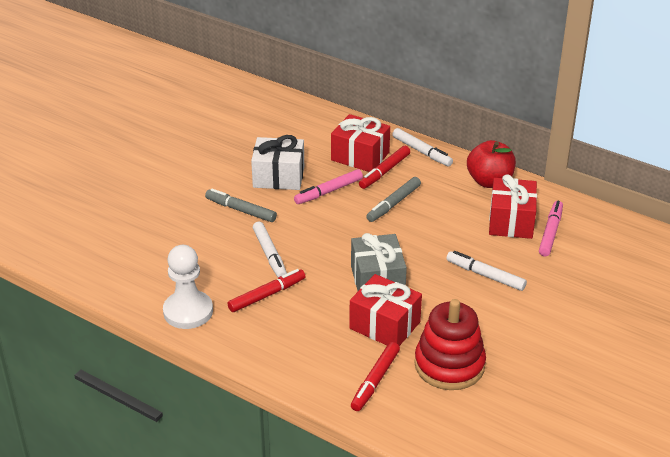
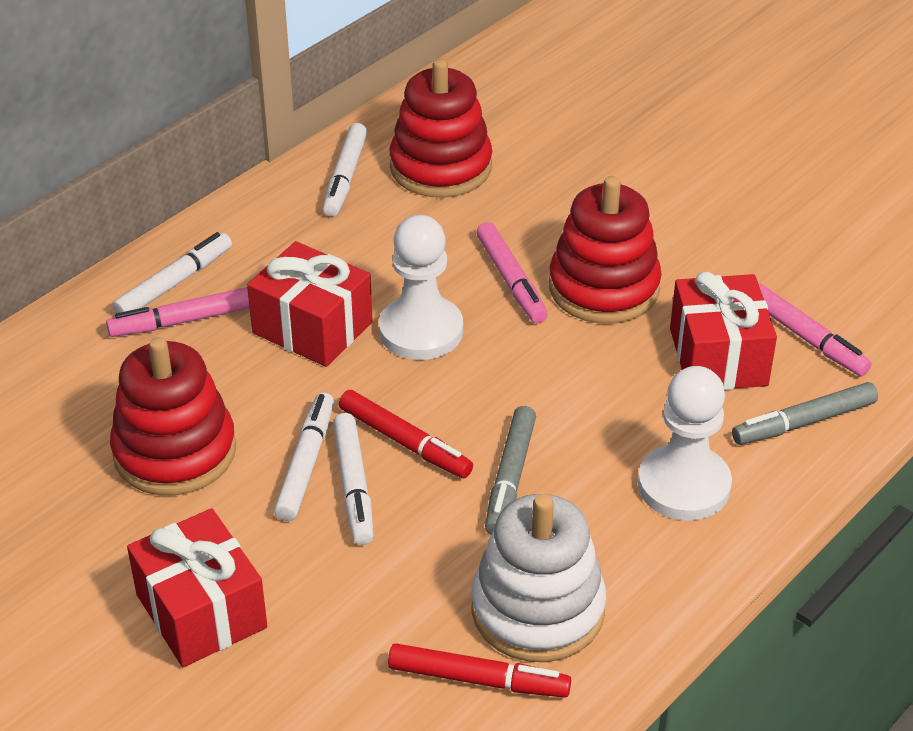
grey gift: [351,233,407,291] = 1 -> none = 0
pink marker: [294,169,363,204] [539,201,563,256] = 2 -> [106,287,250,337] [476,222,548,323] [758,283,872,376] = 3
red apple: [467,140,516,188] = 1 -> none = 0
red marker: [227,269,305,312] [351,342,400,411] [359,146,410,189] = 3 -> [339,390,473,478] [388,643,571,698] = 2
red stacking toy: [414,299,486,390] = 1 -> [110,337,236,496] [389,58,492,198] [549,176,662,324] = 3
white gift: [251,135,304,190] = 1 -> none = 0
white marker: [253,222,287,278] [392,128,453,166] [446,251,527,291] = 3 -> [112,232,232,313] [274,393,334,521] [323,123,367,216] [333,413,374,545] = 4
white pawn: [163,245,213,329] = 1 -> [379,215,463,360] [638,366,732,520] = 2
white stacking toy: none = 0 -> [471,494,606,662] = 1

